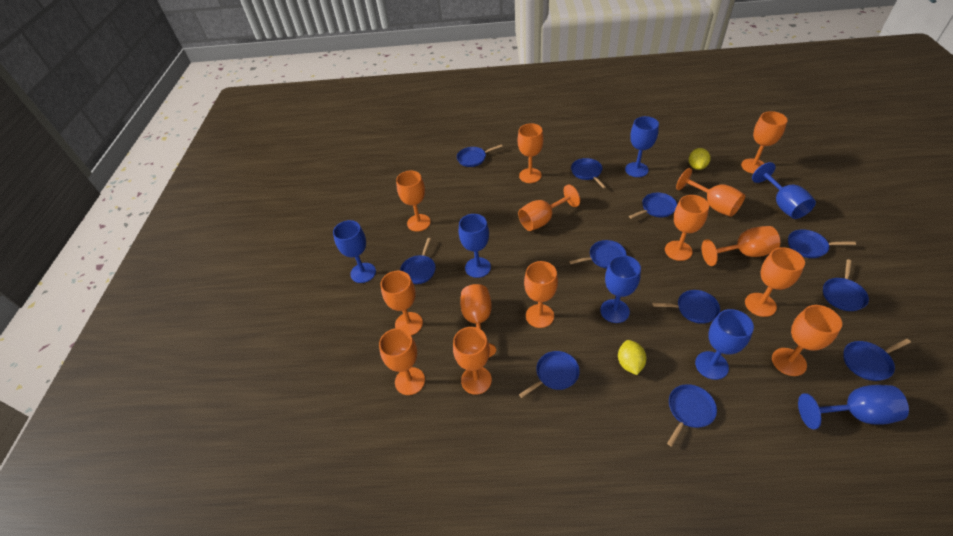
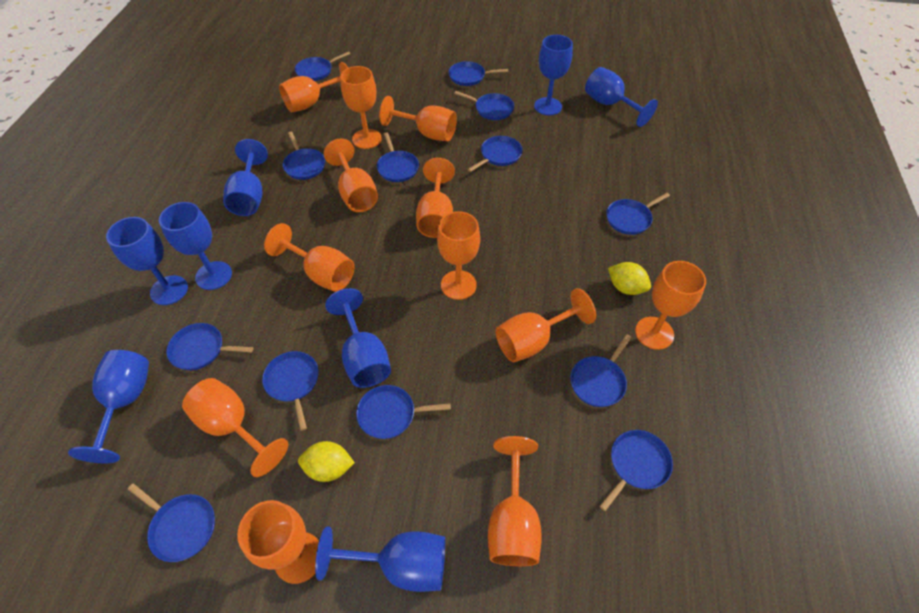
blue goblet: [333,220,376,283] [459,214,491,278] [600,255,641,323] [625,116,659,177] [695,309,754,380] [752,162,816,219] [798,385,909,429] = 7 -> [68,350,149,463] [106,217,188,305] [159,202,232,290] [223,139,268,216] [315,526,445,592] [325,288,391,388] [534,35,573,115] [585,67,658,127] = 8
blue pan: [400,238,436,284] [457,144,503,167] [519,351,580,398] [569,240,627,269] [571,158,606,188] [629,193,677,219] [653,290,720,324] [667,384,717,447] [788,229,856,258] [823,259,869,311] [843,339,911,381] = 11 -> [128,483,215,562] [166,323,254,370] [262,351,319,431] [283,132,325,180] [295,51,350,81] [356,385,451,439] [377,132,419,182] [448,61,508,86] [454,91,514,120] [468,136,523,172] [570,334,631,407] [600,430,673,511] [606,193,670,235] = 13
orange goblet: [379,328,425,395] [381,271,423,335] [396,171,431,232] [453,327,492,395] [460,284,496,357] [518,123,543,183] [518,185,580,231] [524,261,558,328] [665,195,709,261] [676,168,745,217] [702,226,780,266] [741,111,787,174] [745,247,805,317] [772,305,842,376] = 14 -> [182,378,288,477] [237,500,319,584] [264,223,355,292] [279,62,348,112] [324,139,378,212] [340,66,382,149] [379,96,457,141] [416,158,455,238] [437,211,480,300] [488,436,542,566] [496,288,596,362] [635,261,706,350] = 12

